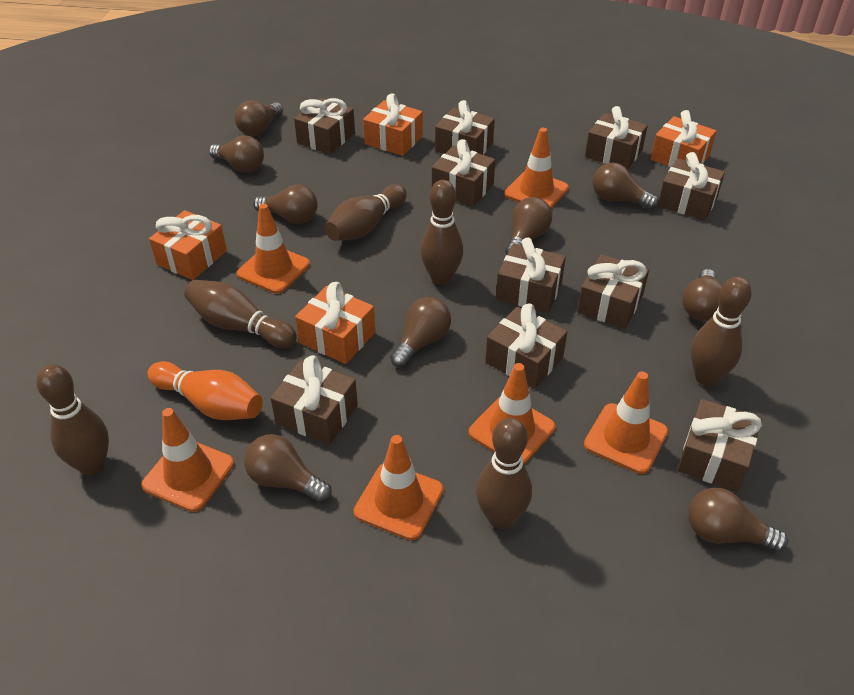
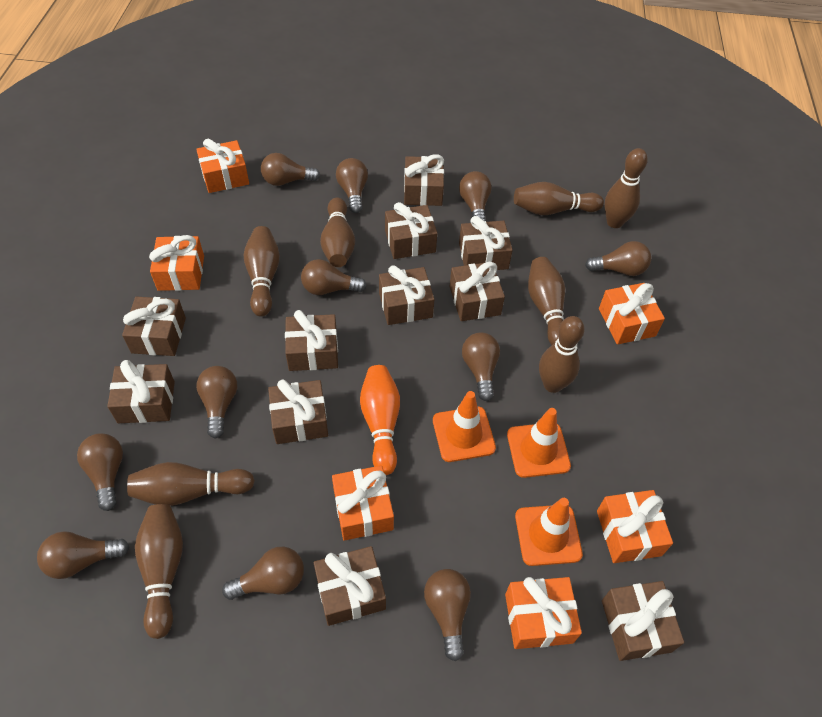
brown bowling pin: [36,364,109,475] [184,280,297,348] [325,184,407,241] [420,180,463,285] [476,418,532,529] [691,277,752,386] = 6 -> [127,462,255,506] [135,504,183,639] [244,226,280,317] [320,197,355,267] [514,182,604,215] [528,257,565,345] [539,316,585,393] [605,148,648,228] = 8
brown gift: [271,355,358,445] [294,98,355,154] [432,139,495,207] [435,100,495,155] [485,303,567,389] [496,237,566,313] [577,254,649,329] [585,106,648,170] [658,152,725,220] [677,399,762,492] = 10 -> [107,360,175,423] [122,297,186,356] [268,379,328,444] [285,310,338,371] [314,546,386,626] [379,265,434,325] [385,202,437,259] [404,154,444,206] [449,262,505,321] [459,216,513,270] [602,581,684,661] = 11
brown light bulb: [209,135,264,173] [234,100,283,136] [244,434,332,503] [253,184,318,224] [390,297,451,367] [505,197,552,255] [593,163,659,210] [682,269,723,321] [688,488,788,552] = 9 -> [37,531,129,579] [77,433,123,511] [196,366,237,439] [222,547,304,600] [261,153,320,186] [301,259,367,295] [336,158,368,213] [424,569,471,661] [459,171,492,221] [462,333,500,401] [585,241,651,276] = 11
orange gift: [149,210,227,280] [295,282,375,364] [363,93,423,156] [651,110,716,167] = 4 -> [149,235,204,291] [196,139,249,193] [332,465,394,541] [505,577,582,649] [597,490,673,563] [599,283,665,344] = 6
orange traffic cone: [141,408,234,512] [237,203,310,294] [354,435,444,540] [469,363,555,464] [504,128,569,208] [584,371,668,474] = 6 -> [433,391,496,462] [507,408,571,478] [515,498,583,566] = 3

